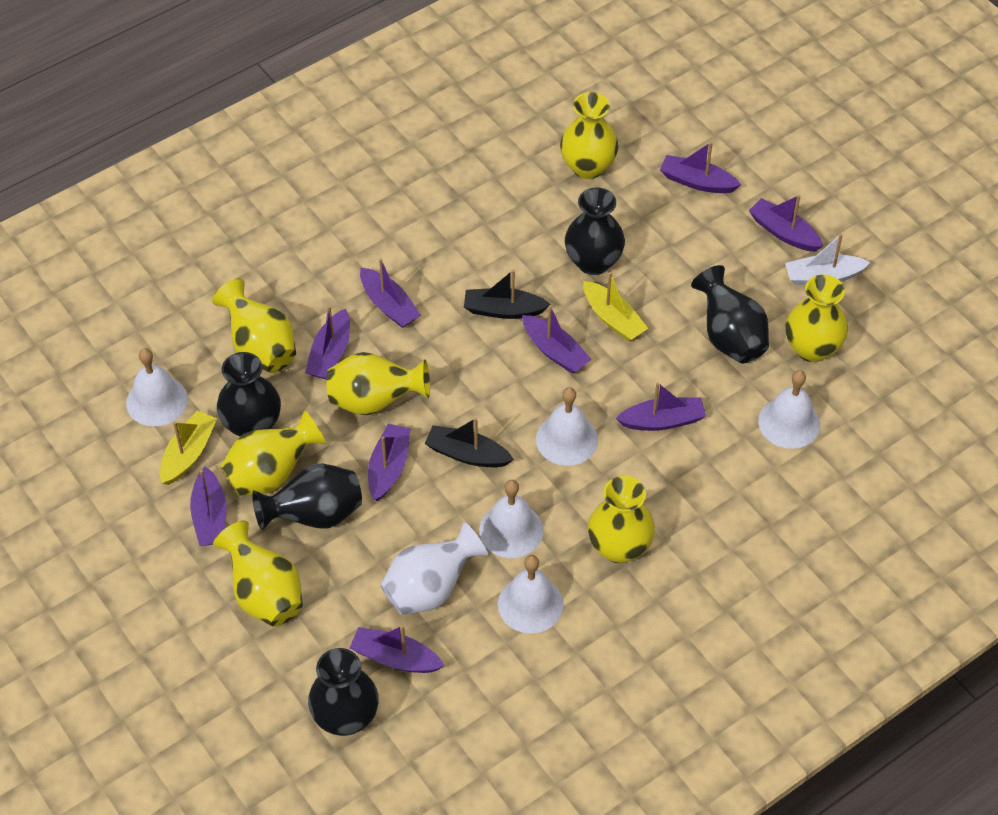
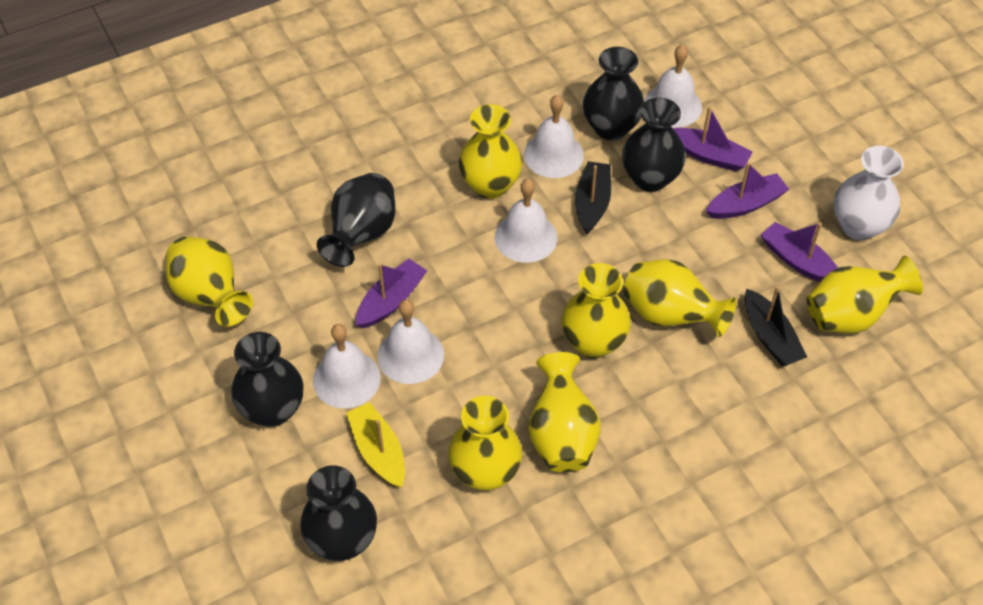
purple boat: [190,466,227,546] [305,306,350,379] [350,625,445,673] [360,258,421,328] [368,424,411,501] [522,305,592,373] [616,382,706,431] [660,142,741,193] [749,195,823,252] = 9 -> [356,259,428,328] [673,107,753,171] [706,162,789,219] [761,222,838,282] = 4
white boat: [785,234,871,285] = 1 -> none = 0
yellow boat: [160,411,217,485] [583,272,648,341] = 2 -> [346,402,405,487] = 1

